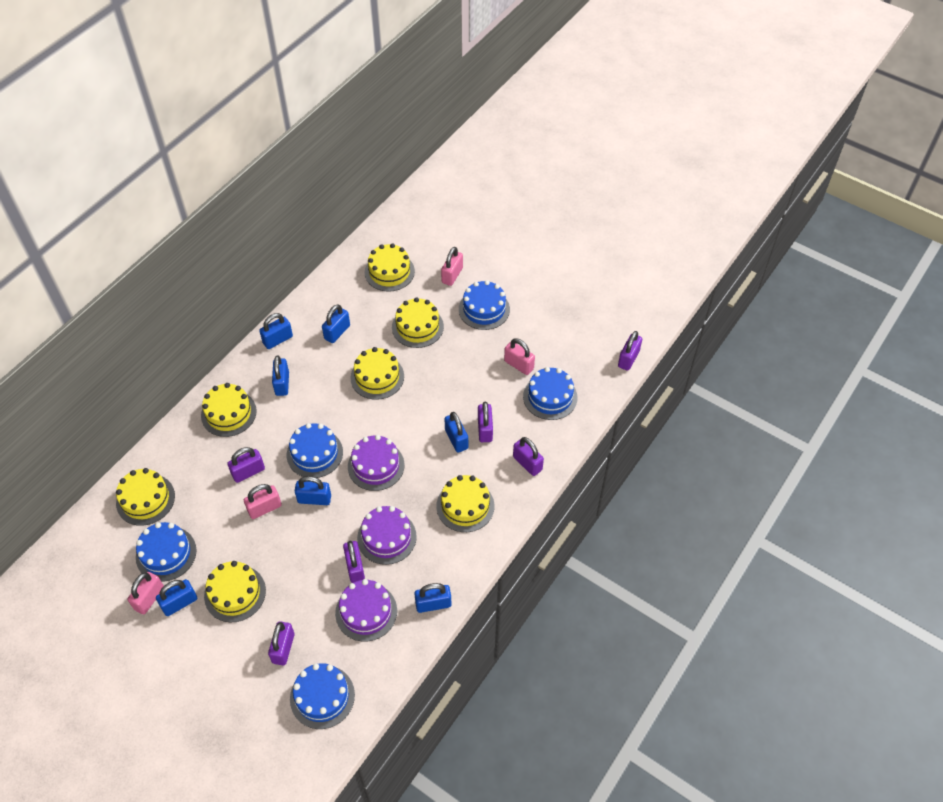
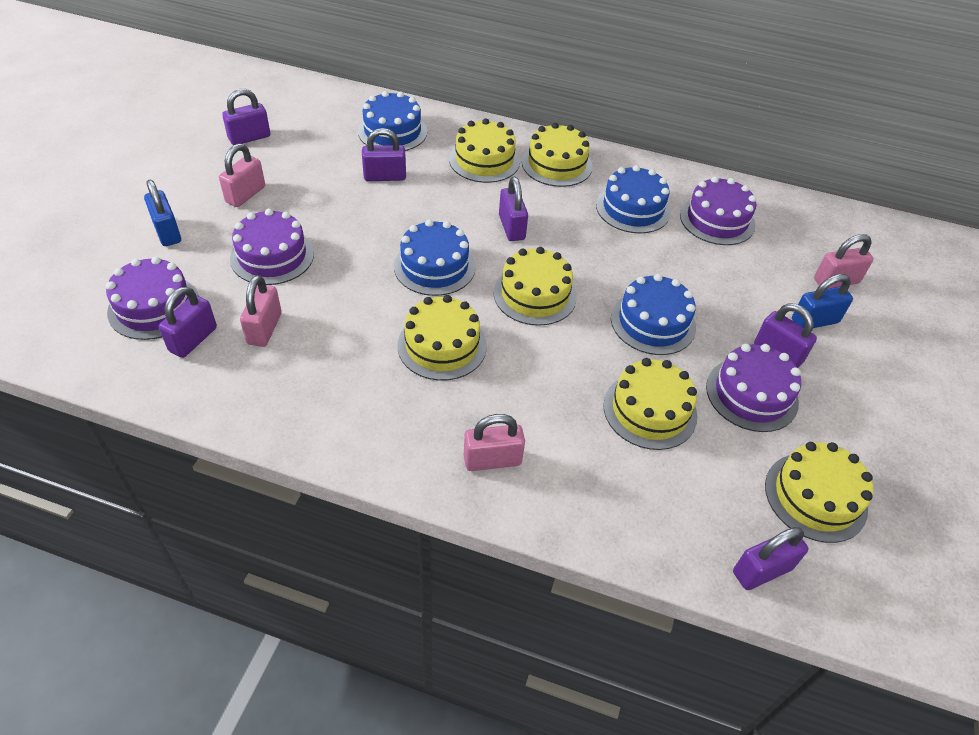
blue cake: [136,522,197,582] [287,423,343,478] [290,663,355,729] [459,280,510,330] [523,367,578,420] = 5 -> [358,91,427,151] [394,219,476,296] [596,165,671,234] [611,274,696,355] = 4
blue padlock: [156,579,197,616] [259,313,293,349] [272,355,289,396] [295,476,331,505] [322,304,350,343] [414,583,452,613] [445,412,468,453] = 7 -> [144,180,181,246] [792,274,853,328] = 2
purple cake: [335,579,397,642] [348,435,404,491] [357,506,417,565] = 3 -> [106,257,199,340] [230,208,314,285] [680,176,757,245] [706,344,801,432] = 4
yellow cake: [116,468,175,526] [201,383,257,437] [204,561,266,622] [350,347,404,400] [365,243,415,292] [392,297,444,348] [436,475,494,532] = 7 -> [397,295,487,381] [449,118,520,183] [494,247,577,326] [522,123,593,187] [603,358,697,450] [765,442,873,543] = 6

